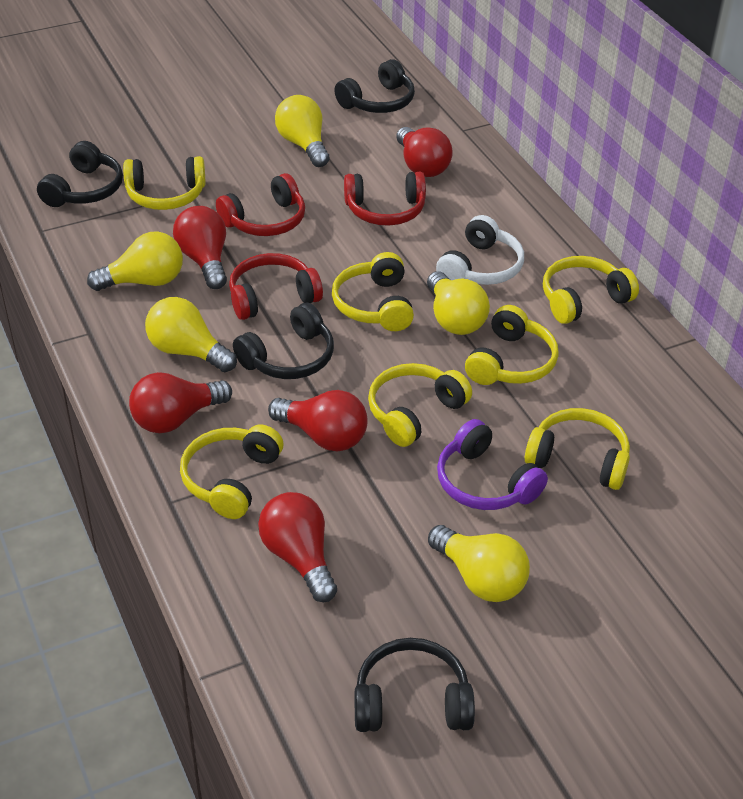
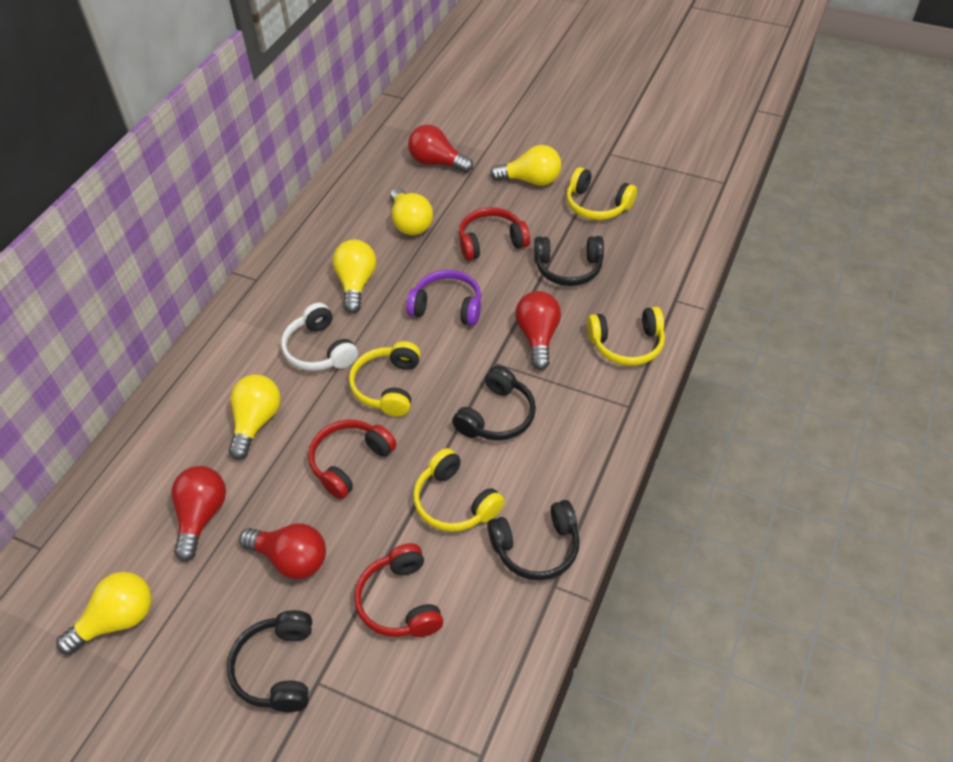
red light bulb: [129,372,232,433] [173,206,227,289] [258,492,337,602] [268,390,368,451] [396,127,453,177] = 5 -> [172,466,226,562] [239,523,326,579] [408,125,473,173] [515,291,561,370] = 4
yellow headphones: [123,156,205,210] [180,424,283,519] [332,252,414,331] [368,363,472,447] [465,305,559,385] [525,408,630,490] [543,256,639,324] = 7 -> [349,341,420,416] [413,448,505,532] [566,167,637,220] [587,307,665,366] = 4

